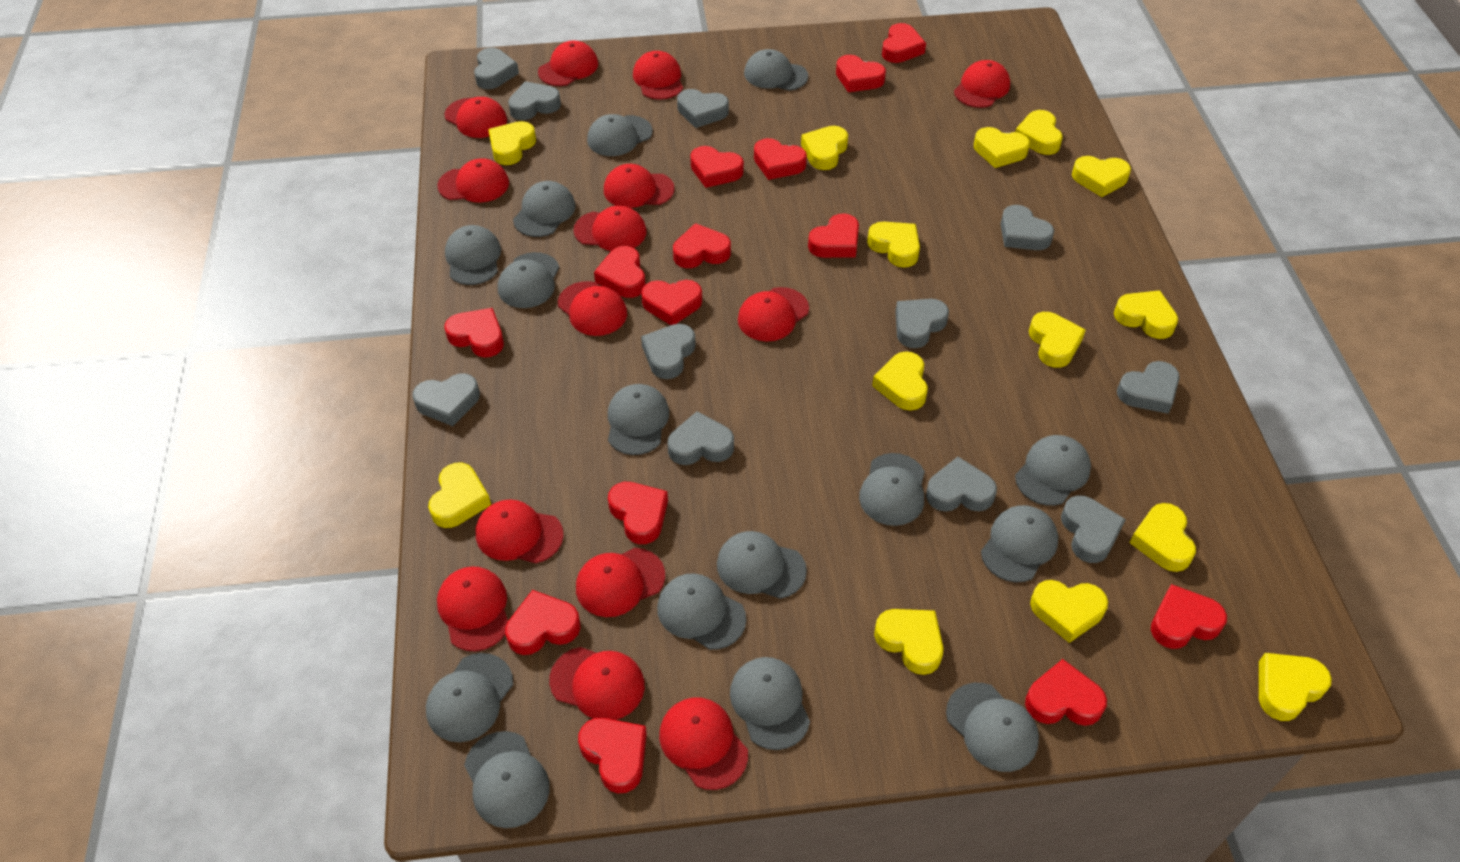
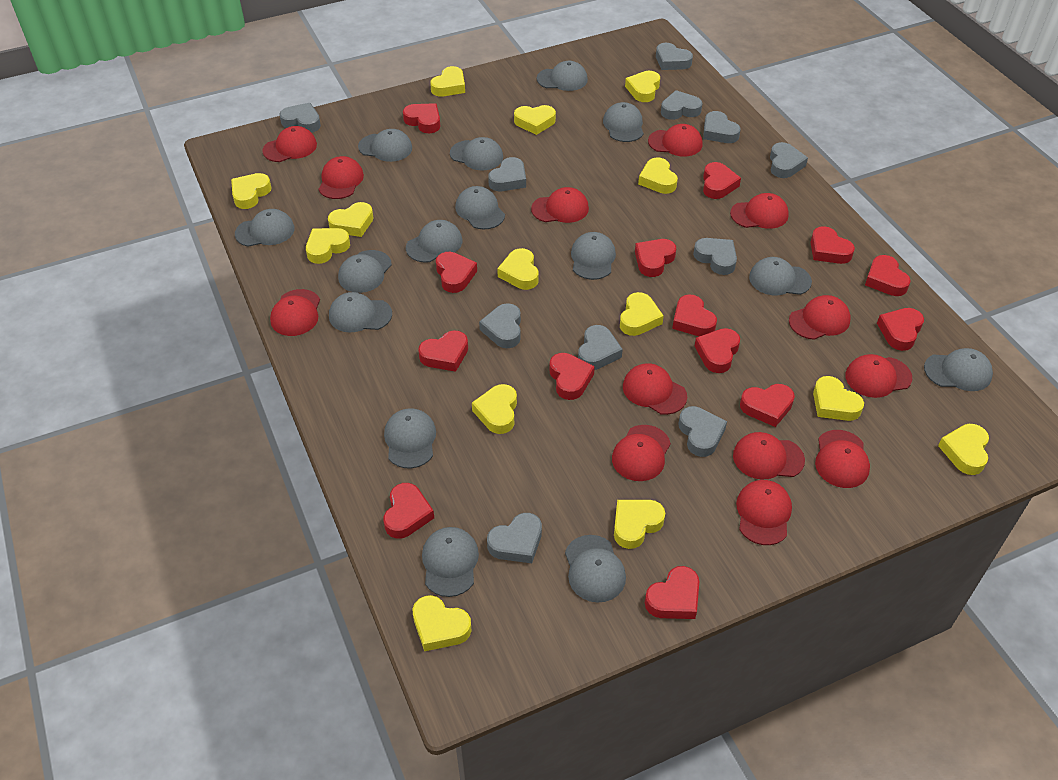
red cap: [437,158,509,203] [437,566,508,652] [444,97,507,138] [476,500,564,563] [538,40,598,86] [549,647,645,720] [558,281,627,336] [573,206,647,251] [576,548,665,617] [604,164,675,208] [633,51,683,100] [659,697,748,790] [738,287,809,342] [954,60,1010,108] = 14 -> [262,126,317,162] [270,289,320,336] [318,156,364,199] [531,187,589,223] [612,425,671,481] [623,363,687,415] [648,124,703,156] [730,193,789,229] [733,432,805,480] [736,480,792,545] [789,295,851,340] [815,430,870,488] [845,354,912,398] = 13

